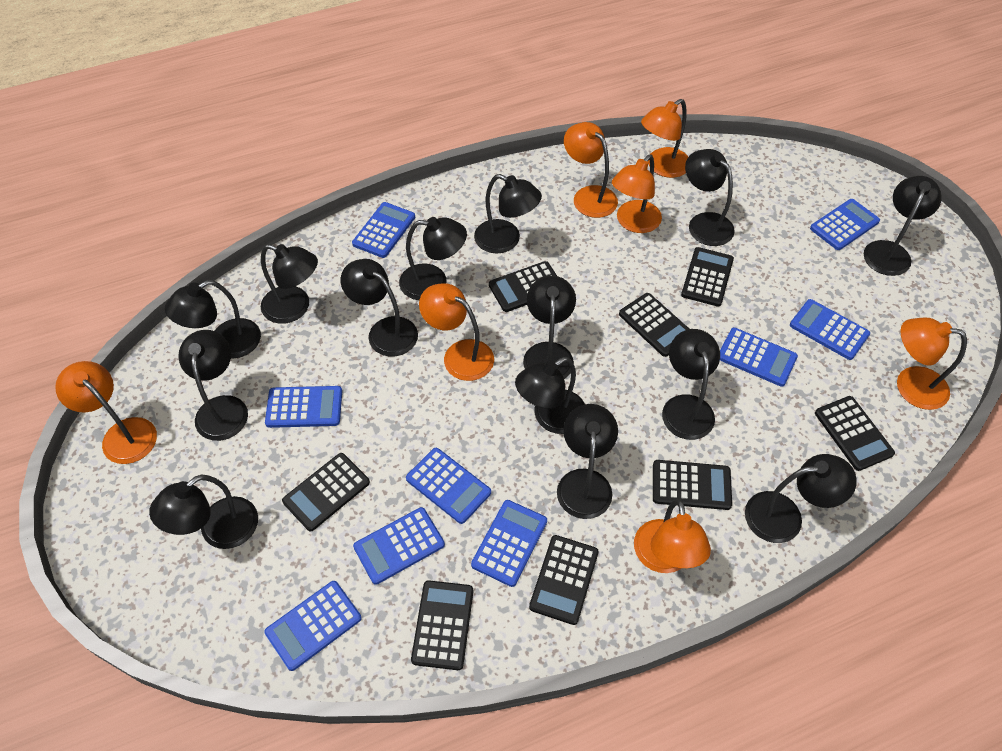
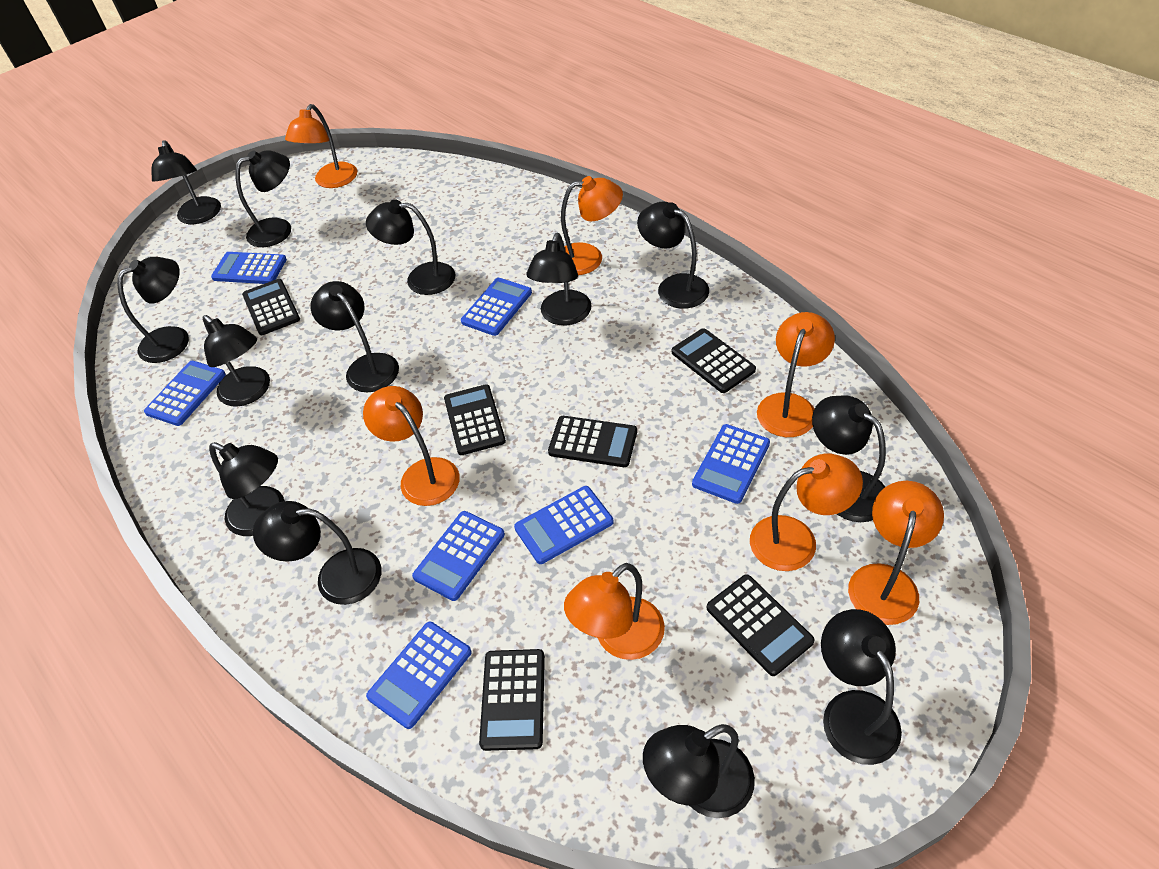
black calculator: [282,453,370,532] [411,580,473,670] [489,261,557,312] [529,535,599,625] [619,293,689,357] [653,460,732,510] [681,247,734,307] [815,396,895,471] = 8 -> [242,279,300,335] [444,384,506,455] [479,649,545,751] [548,416,637,467] [672,328,756,393] [707,574,815,676] = 6
black lamp: [149,475,258,549] [165,280,261,359] [178,330,248,441] [261,244,318,324] [341,259,418,357] [399,217,467,300] [474,174,542,253] [515,357,585,434] [523,275,576,379] [557,404,618,519] [662,329,720,440] [685,149,735,246] [745,454,857,543] [864,176,942,276] = 14 -> [117,257,189,363] [152,140,221,224] [203,315,270,407] [209,442,285,536] [236,150,291,247] [253,501,381,605] [310,281,399,392] [366,199,455,295] [526,233,592,325] [637,201,709,309] [643,724,755,818] [812,395,886,522] [821,609,902,765] = 13
blue calculator: [264,581,362,671] [265,386,342,428] [352,202,415,258] [353,507,445,585] [406,448,491,524] [471,500,547,587] [720,328,798,387] [790,299,870,360] [810,199,880,250] = 9 -> [144,361,226,426] [211,252,287,284] [366,622,472,729] [412,511,505,601] [461,278,532,336] [514,486,613,564] [692,424,770,504] = 7

